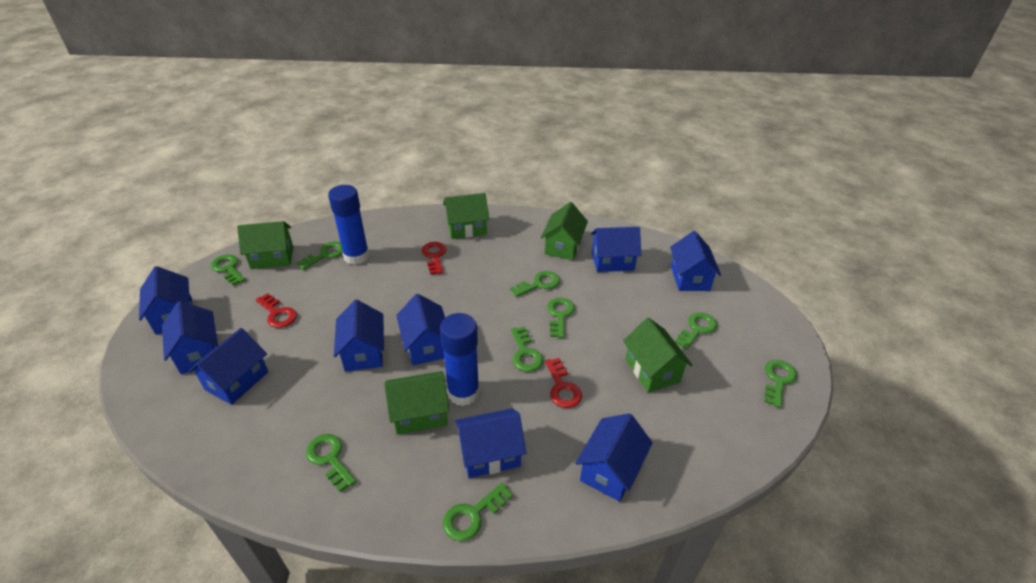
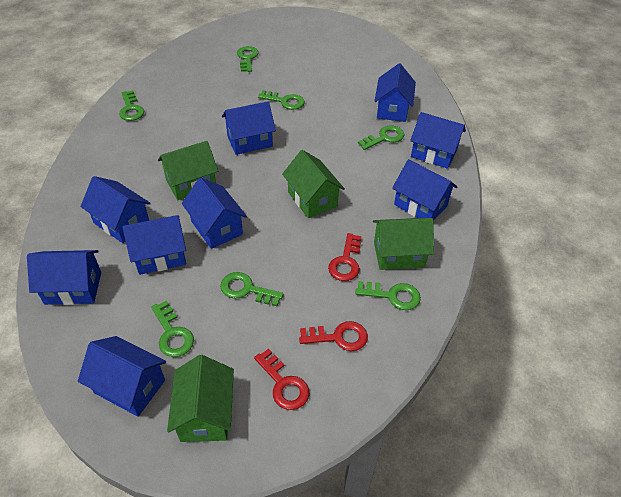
blue glue stick: [328,185,369,265] [440,313,480,406] = 2 -> none = 0
green house: [237,221,293,269] [384,371,450,435] [443,193,489,239] [541,202,588,260] [623,318,692,392] = 5 -> [158,141,218,200] [167,355,234,442] [282,150,345,218] [373,218,434,270] = 4
green key: [211,255,246,286] [297,242,343,270] [306,434,356,492] [443,483,513,541] [510,271,560,297] [511,327,543,372] [547,298,575,338] [675,312,717,349] [764,360,797,408] = 9 -> [119,90,144,121] [151,301,194,357] [220,272,284,306] [237,46,259,72] [258,90,305,110] [355,281,421,310] [358,125,405,150] = 7

